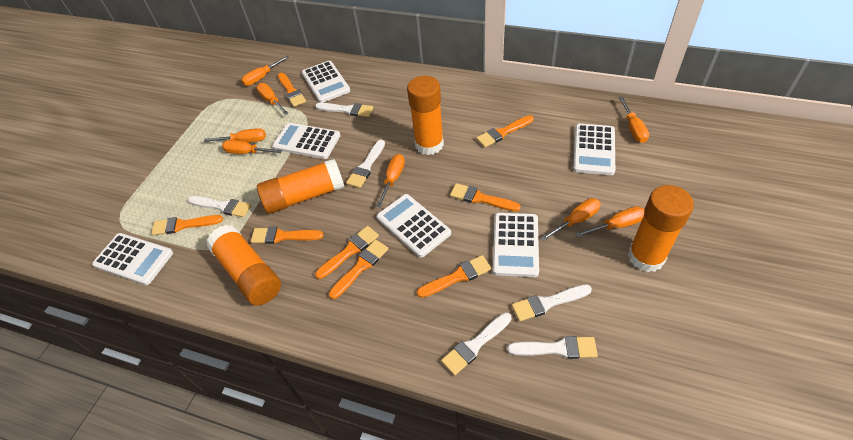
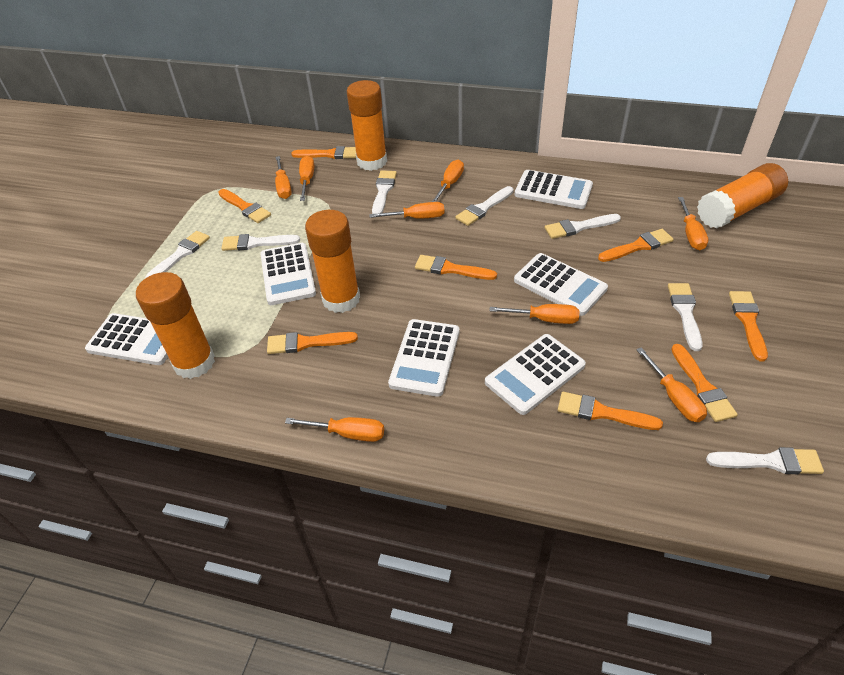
white brush: [188,196,251,217] [315,103,373,117] [346,140,385,188] [441,312,512,375] [507,336,598,359] [512,284,592,322] = 6 -> [145,231,210,278] [221,234,300,251] [372,170,397,214] [455,186,514,226] [545,214,621,239] [668,283,703,351] [706,447,824,474] = 7

